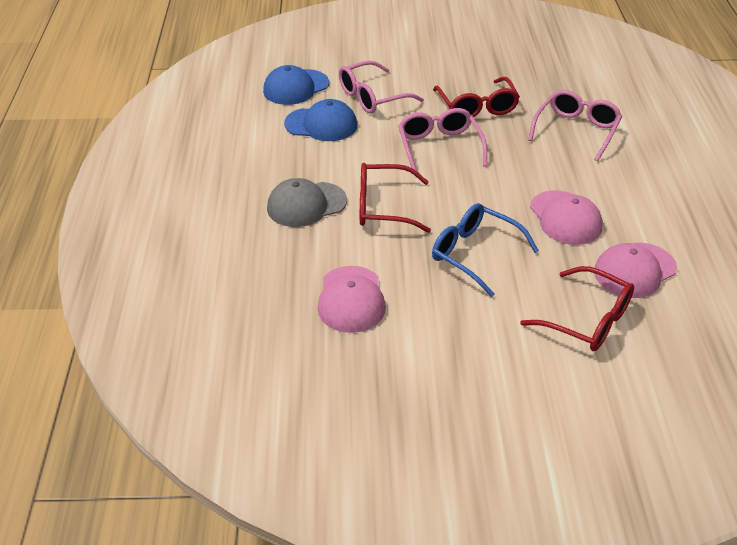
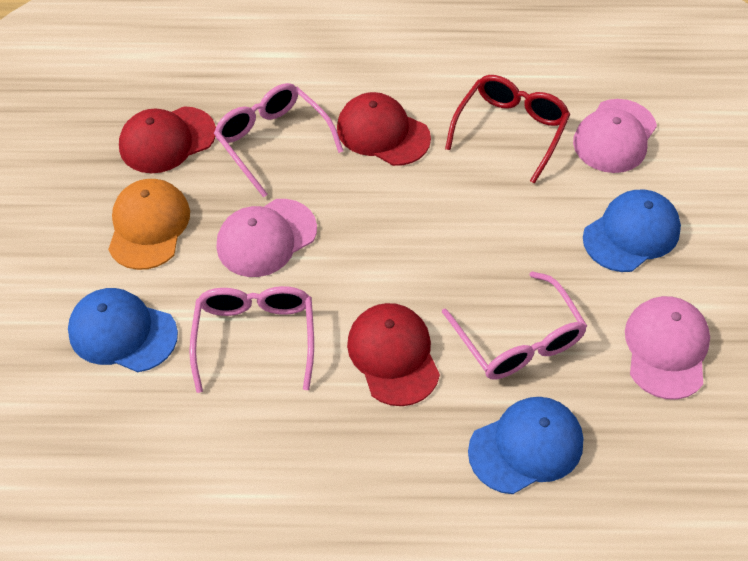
blue cap: [263,65,329,105] [284,99,357,141] = 2 -> [68,288,178,372] [468,397,584,494] [583,190,681,272] = 3
blue glasses: [432,203,539,297] = 1 -> none = 0
grey cap: [267,178,347,227] = 1 -> none = 0
orange cap: none = 0 -> [108,179,190,270] = 1
red cap: none = 0 -> [119,106,216,173] [337,92,431,166] [347,303,440,406] = 3
red glasses: [360,163,431,233] [433,77,520,117] [520,266,634,351] = 3 -> [445,75,570,184] = 1

